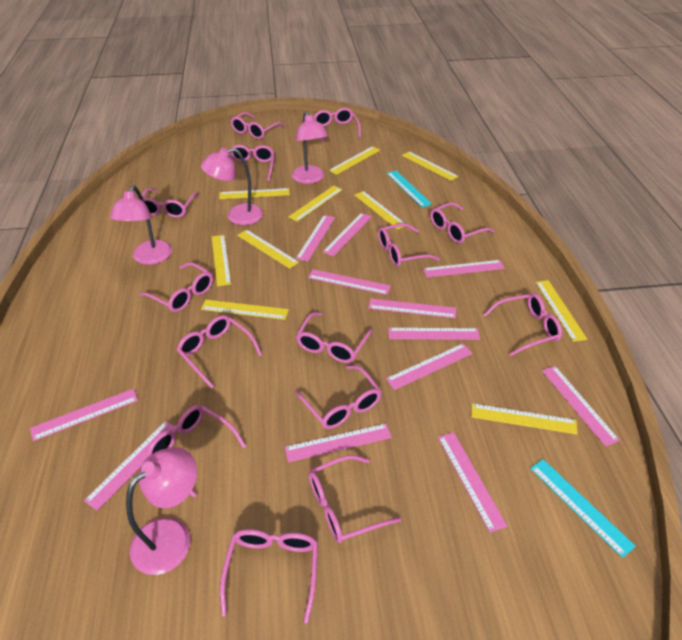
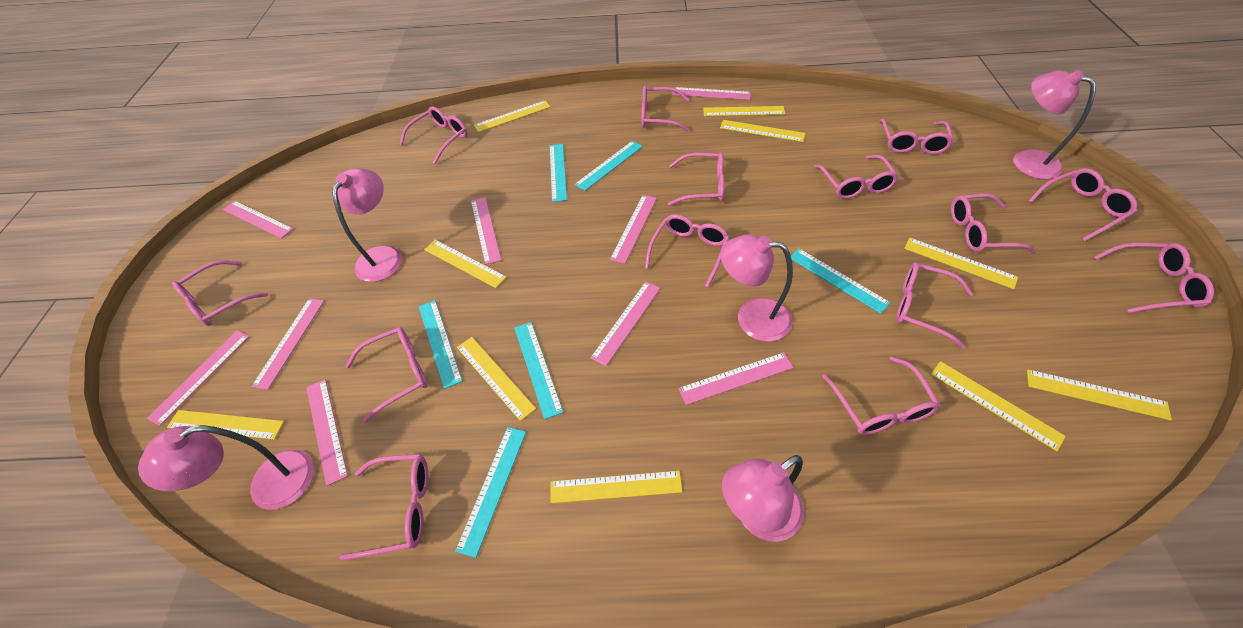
pink lamp: [110,185,172,265] [126,447,197,575] [201,148,263,225] [292,112,328,184] = 4 -> [138,425,314,510] [332,168,402,282] [721,234,793,342] [722,455,804,542] [1013,70,1096,179] = 5
pink ruler: [30,389,138,441] [84,421,177,510] [284,424,392,462] [296,215,335,262] [308,269,391,295] [323,213,372,256] [369,298,456,318] [386,343,472,390] [388,328,480,340] [423,260,505,277] [438,432,507,533] [542,366,620,446] = 12 -> [147,331,250,426] [223,201,293,239] [251,298,324,390] [306,379,348,486] [471,197,501,265] [590,282,661,366] [610,195,657,264] [672,87,751,100] [678,352,794,405] = 9
turquoise ruler: [387,171,432,208] [530,459,636,558] = 2 -> [419,300,462,389] [455,427,526,558] [514,322,563,419] [550,144,567,202] [574,141,643,191] [791,249,891,314] = 6

